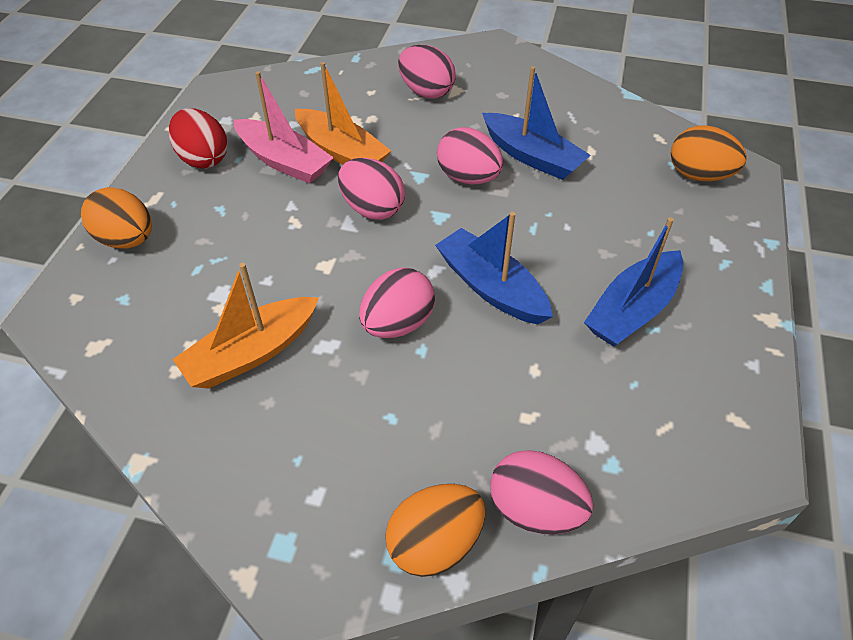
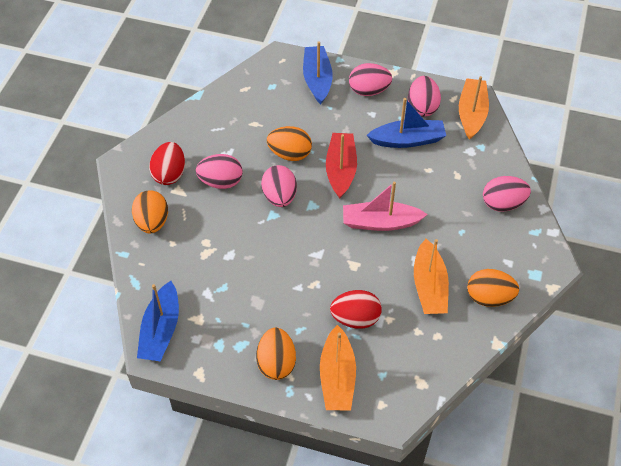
orange boat: [173,263,319,389] [295,62,391,164] = 2 -> [320,325,356,410] [414,239,449,314] [459,76,489,140] = 3
orange egg: [81,187,152,248] [385,484,485,577] [671,125,747,181] = 3 -> [132,190,168,233] [256,327,296,380] [267,126,312,161] [467,269,519,307] = 4
red boat: none = 0 -> [326,133,357,199] = 1
red egg: [169,108,227,169] = 1 -> [149,142,185,185] [330,290,382,329] = 2

